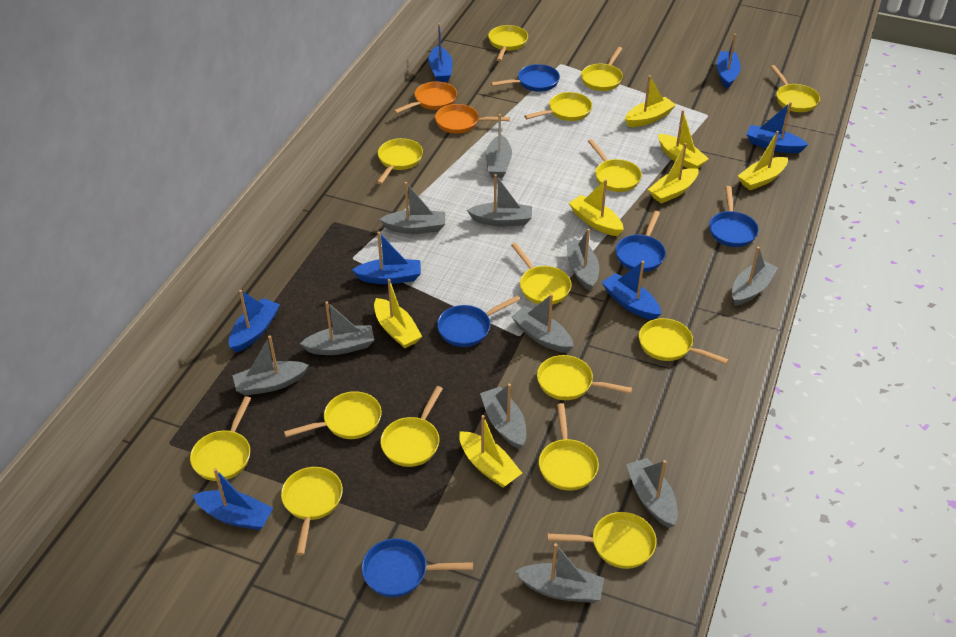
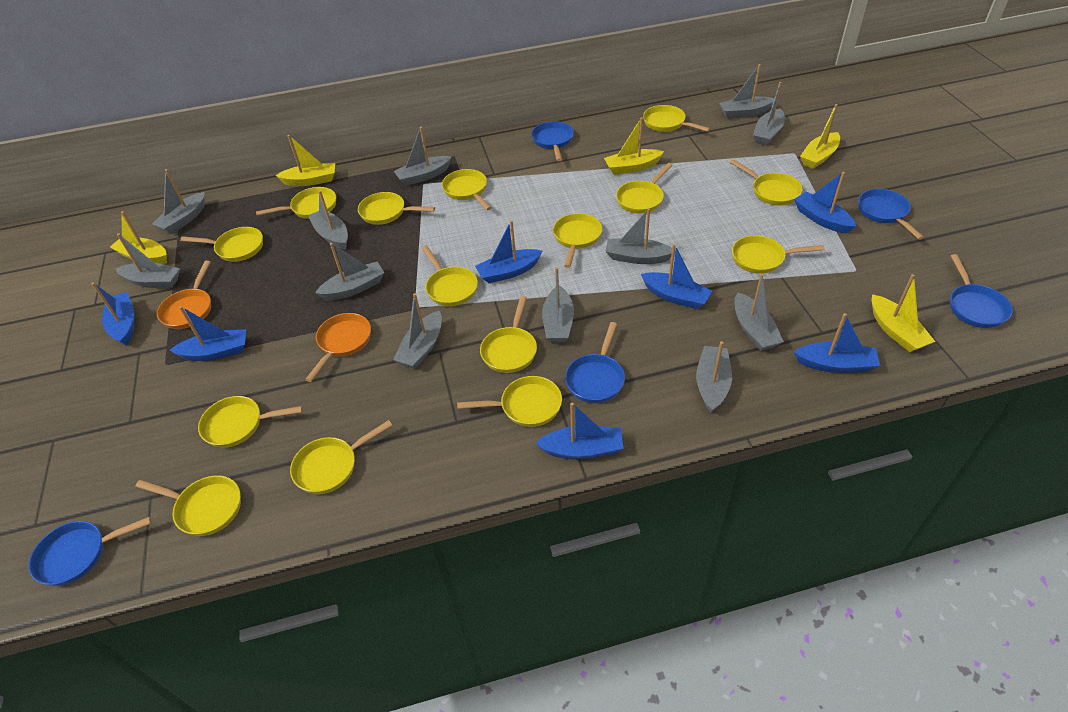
grey boat: [232,335,309,396] [300,301,374,355] [380,182,445,234] [467,174,532,226] [480,384,526,449] [486,114,512,178] [511,294,574,353] [515,543,604,603] [566,229,599,291] [626,458,678,528] [732,247,778,306] = 11 -> [116,233,180,288] [152,169,205,234] [308,191,348,250] [315,243,385,300] [393,293,442,369] [394,127,452,186] [542,267,574,343] [605,208,676,264] [696,341,732,413] [719,64,774,119] [734,273,784,351] [753,82,785,145] = 12
yellow boat: [374,279,422,348] [459,415,522,488] [569,179,624,236] [625,75,676,127] [648,143,698,204] [658,110,709,169] [738,131,788,190] = 7 -> [110,211,167,264] [275,135,335,186] [604,117,664,175] [800,104,840,169] [872,274,935,352] = 5

